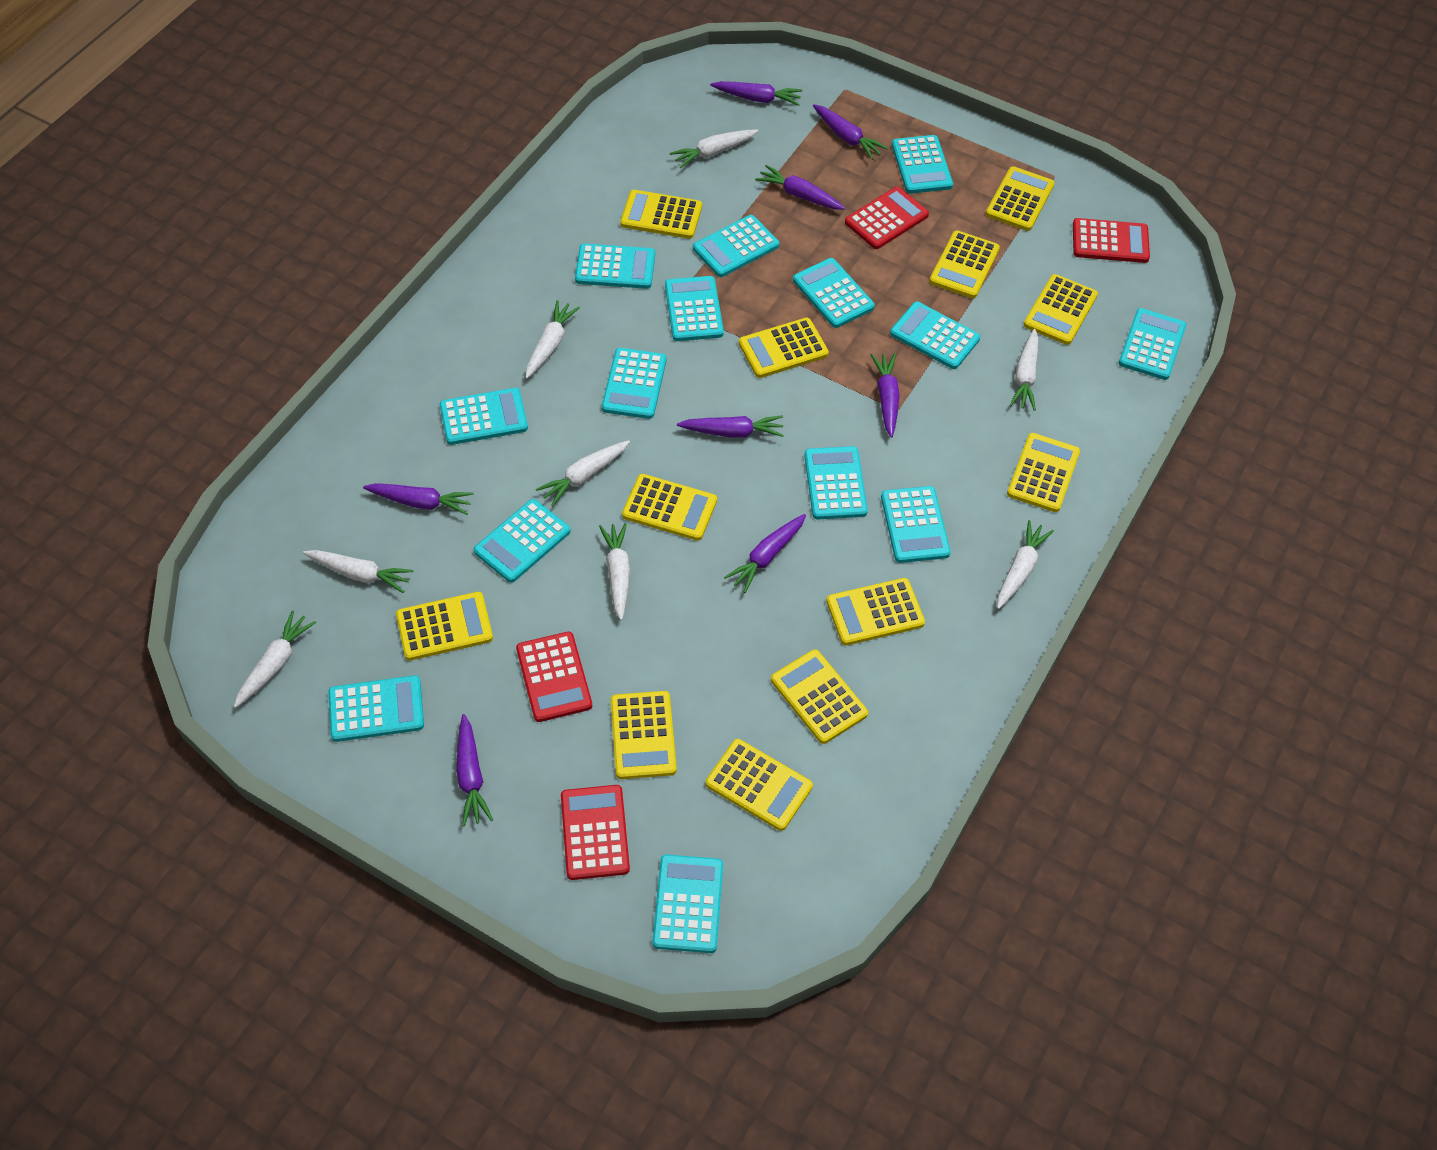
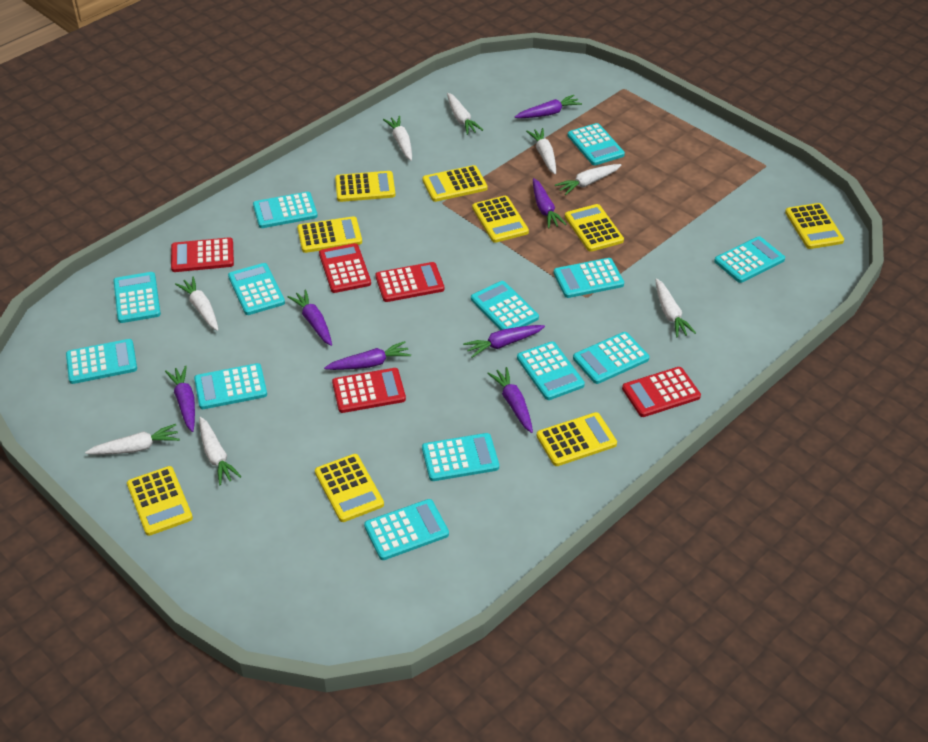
purple carrot: [363,483,474,515] [456,714,493,826] [677,415,784,437] [710,81,803,106] [724,514,806,593] [755,165,845,210] [813,104,888,160] [870,353,900,437] = 8 -> [165,365,195,432] [287,289,332,346] [324,341,411,370] [463,325,545,358] [487,367,533,433] [515,95,582,118] [533,178,566,228] = 7
red calculator: [516,632,592,722] [561,785,630,880] [845,187,929,249] [1073,218,1150,263] = 4 -> [171,237,234,272] [319,243,371,293] [332,368,406,413] [375,262,444,302] [622,367,701,417] = 5
turquoise calculator: [328,675,424,742] [440,388,528,445] [474,499,571,583] [575,243,655,289] [602,348,667,419] [653,855,723,953] [665,276,724,341] [693,215,779,277] [793,258,875,328] [804,446,868,519] [881,486,951,563] [890,301,980,369] [892,135,953,194] [1119,308,1186,380] = 14 -> [66,339,137,384] [113,272,161,323] [194,363,267,409] [228,263,285,315] [253,192,318,228] [364,499,449,560] [422,433,499,481] [471,281,539,330] [517,342,585,400] [554,258,624,298] [568,123,625,165] [573,332,649,384] [714,236,785,283] = 13
yellow calculator: [396,592,493,661] [611,691,677,779] [620,190,702,239] [622,474,717,541] [706,739,813,831] [739,318,829,378] [771,649,868,744] [826,578,925,645] [929,230,1000,298] [986,166,1055,231] [1007,433,1080,512] [1024,274,1098,345] = 12 -> [127,466,193,536] [297,216,362,253] [315,454,384,522] [335,171,395,202] [422,165,488,202] [472,196,529,243] [537,412,617,466] [565,204,624,252] [785,203,844,249] = 9

